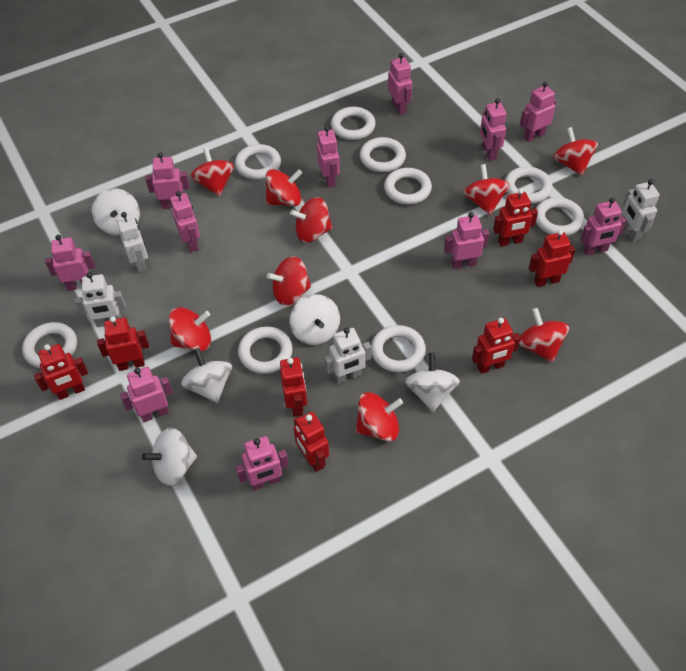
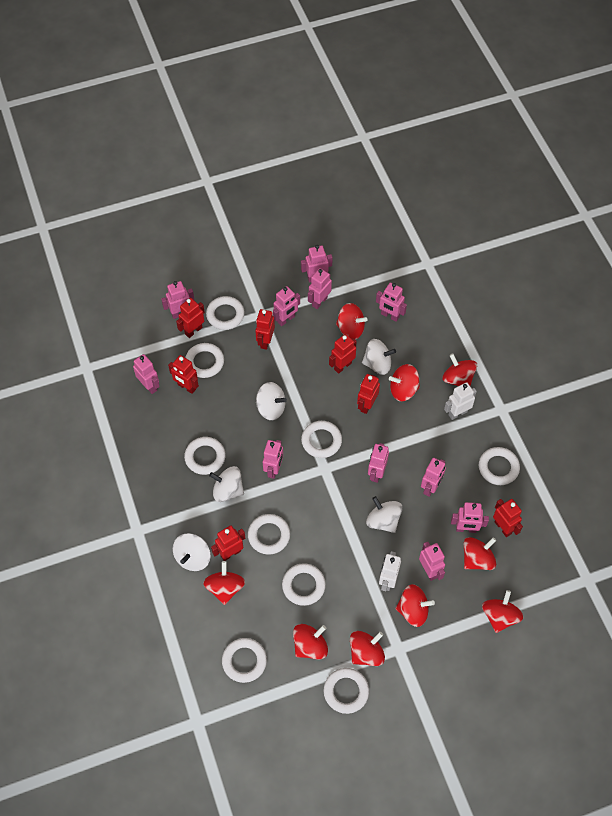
white robot: [75,272,126,327] [116,212,148,273] [325,328,371,384] [622,179,660,242] = 4 -> [379,551,401,591] [444,382,477,420] = 2

